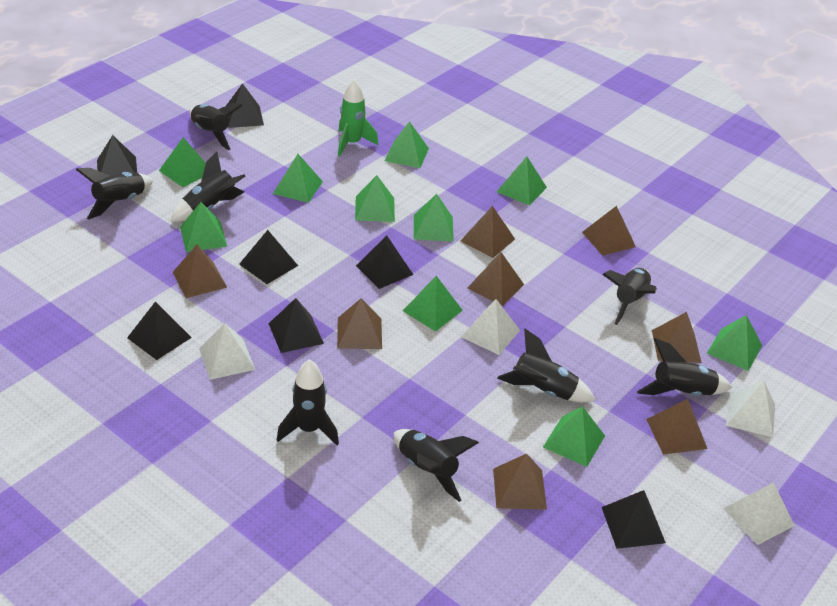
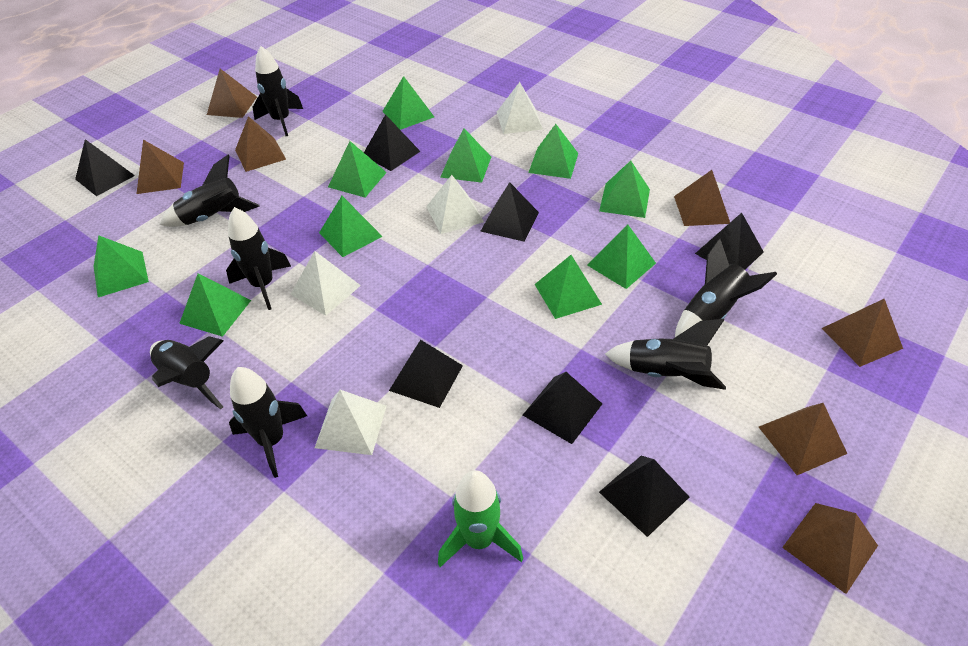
black rocket: [76,168,153,220] [170,152,246,222] [190,103,243,150] [277,359,339,445] [394,429,479,502] [497,329,595,402] [602,268,657,325] [637,338,732,396] = 8 -> [150,336,223,409] [159,155,260,227] [226,207,291,310] [229,367,307,478] [253,46,303,136] [605,319,726,390] [675,239,777,337] = 7
brown pyramid: [173,245,227,298] [337,298,382,349] [461,206,515,258] [467,252,524,306] [493,453,547,510] [582,206,636,256] [646,399,707,455] [652,312,702,363] = 8 -> [137,140,184,194] [207,69,257,118] [235,116,286,172] [674,170,730,226] [759,403,847,475] [782,503,878,594] [822,299,903,367] = 7

